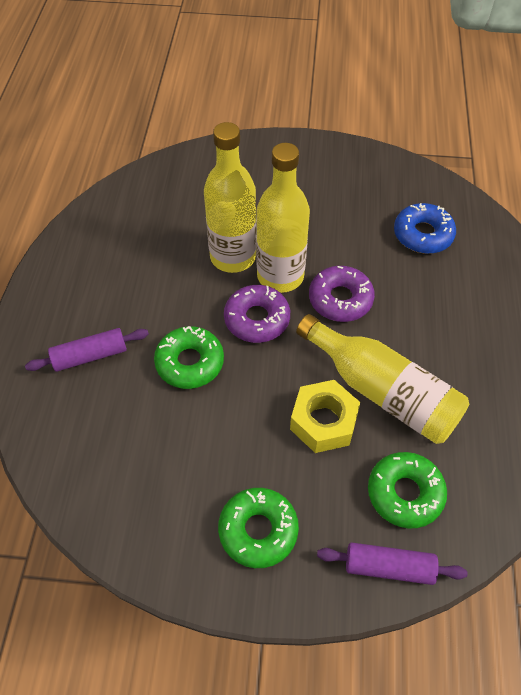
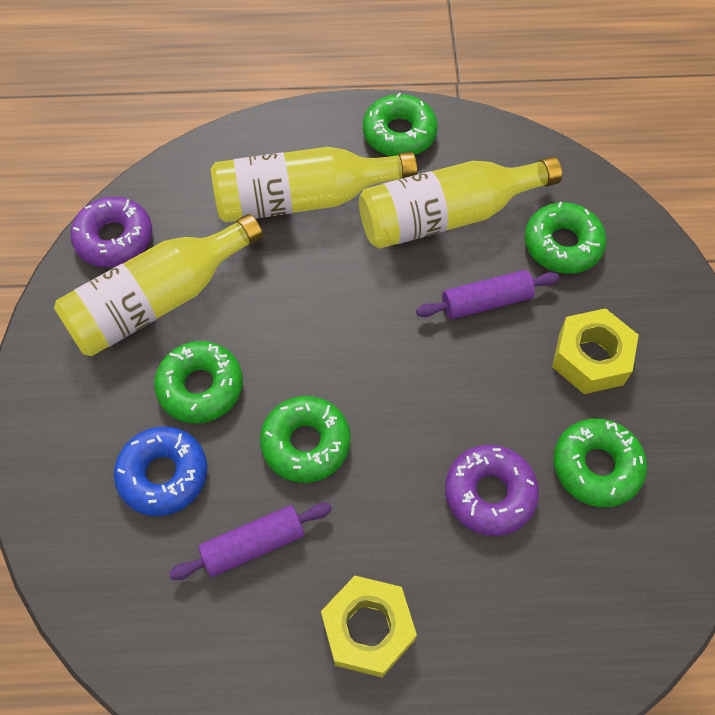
green donut: [154,326,224,389] [218,488,299,568] [368,452,447,528] = 3 -> [154,341,243,424] [260,396,351,483] [363,93,438,156] [524,202,607,274] [553,419,647,507] = 5
yellow nut: [290,380,360,453] = 1 -> [321,576,417,677] [552,308,639,394] = 2

